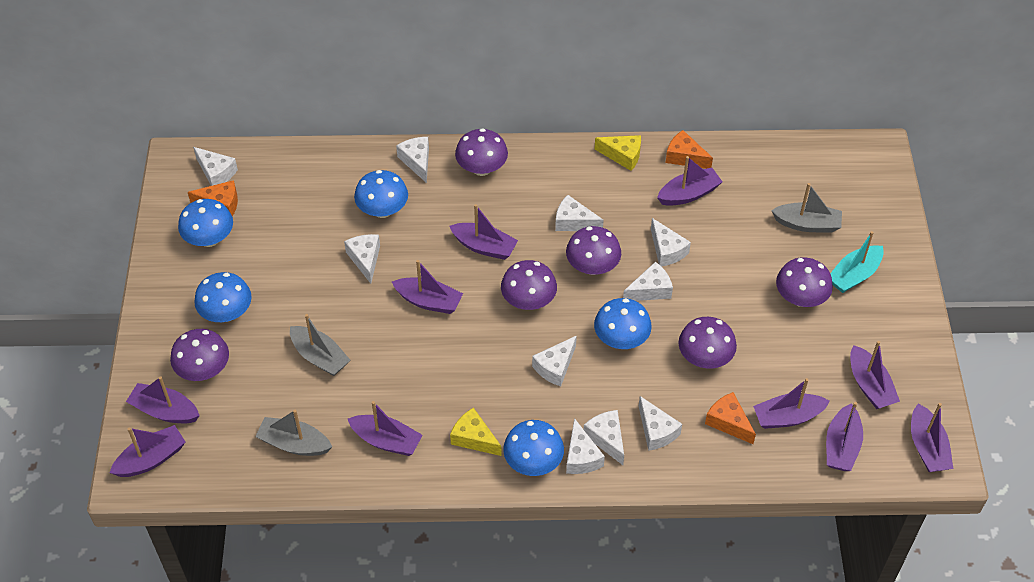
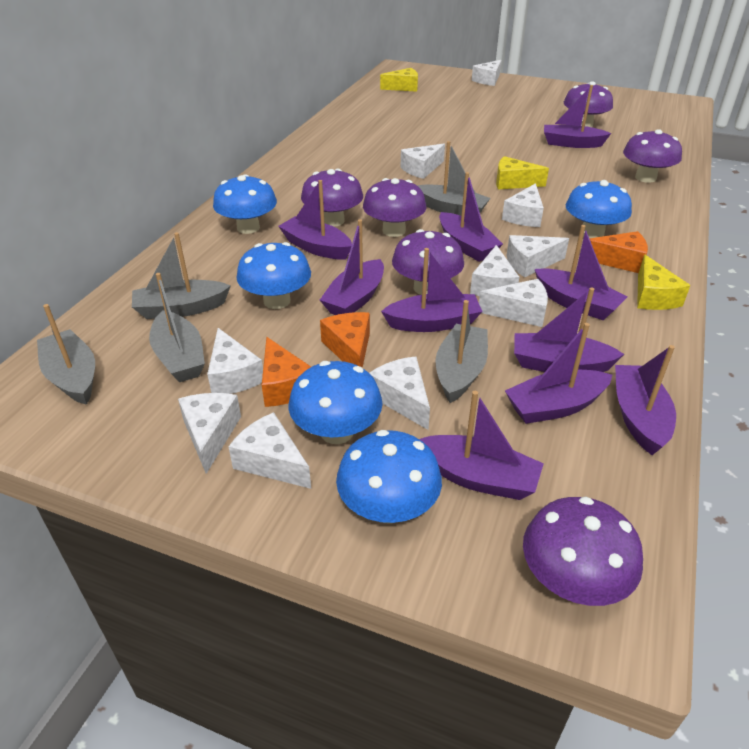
grey boat: [255,410,332,456] [290,314,350,376] [771,183,842,233] = 3 -> [37,304,95,405] [132,232,231,319] [149,273,205,382] [417,141,491,216] [435,300,488,403] = 5
turquoise boat: [830,231,884,293] = 1 -> none = 0
yellow cheese: [450,408,502,456] [595,135,641,171] = 2 -> [380,68,418,92] [496,156,549,189] [637,255,690,310] = 3

